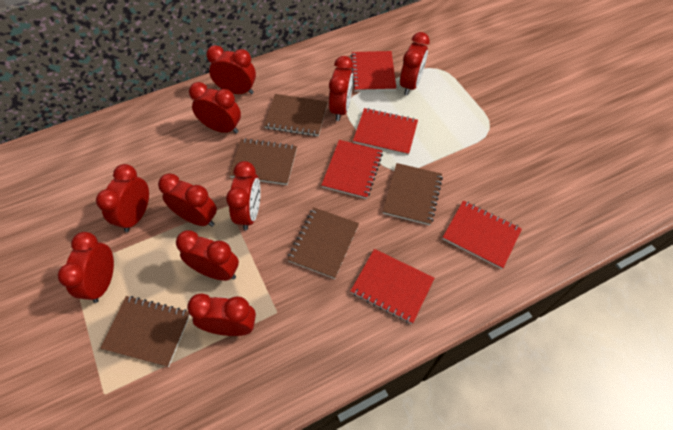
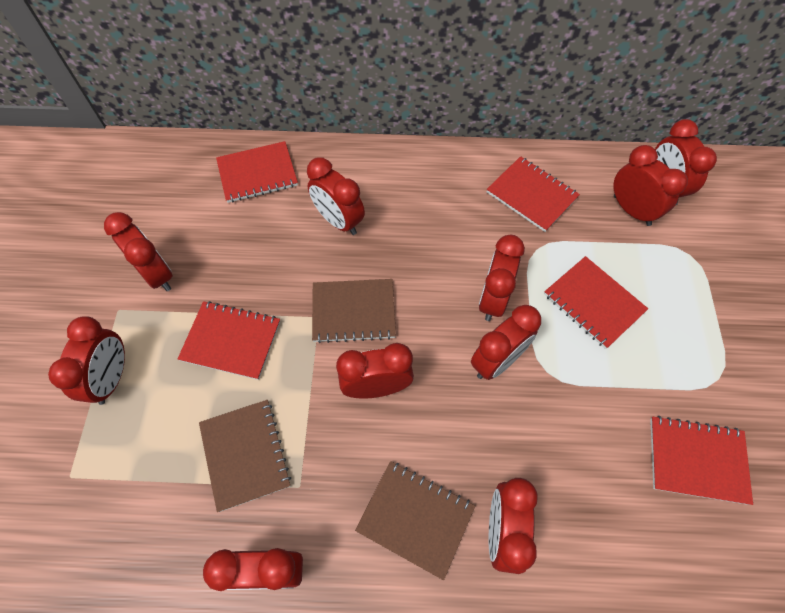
brown notebook: [100,296,190,367] [229,138,297,185] [264,94,328,136] [287,207,359,279] [383,163,443,225] = 5 -> [199,400,291,512] [312,279,396,343] [355,461,475,580] = 3

